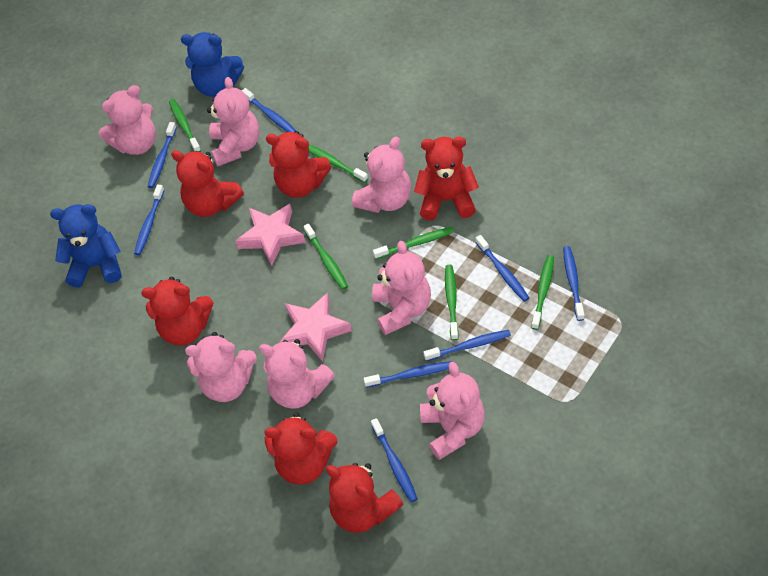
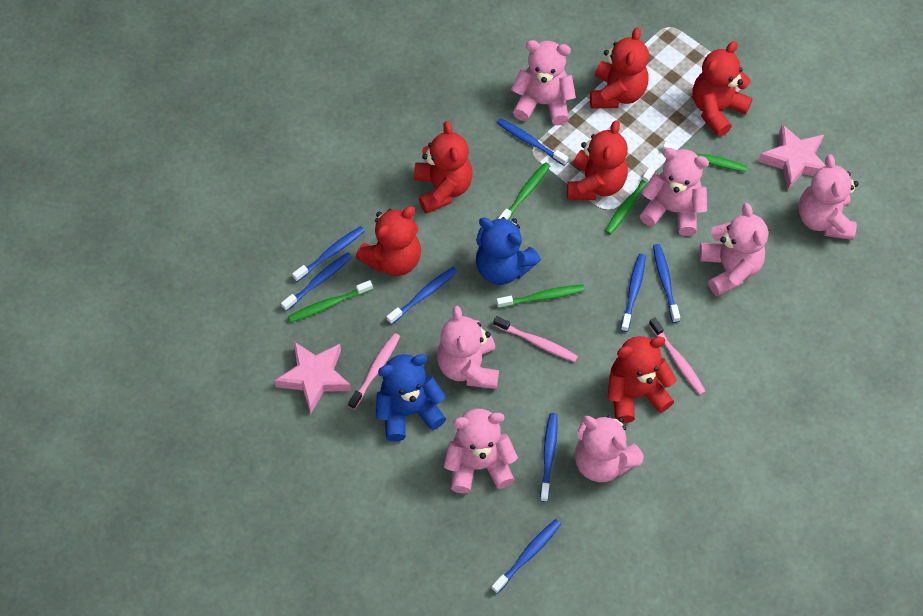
green toothbrush: [169,99,201,152] [304,224,348,290] [309,144,368,183] [373,227,454,259] [445,265,459,340] [531,255,554,330] = 6 -> [288,280,373,322] [497,285,585,308] [498,162,550,220] [605,166,655,234] [663,142,747,172] = 5
pink toothbrush: none = 0 -> [348,333,400,410] [493,316,578,362] [649,318,706,395] = 3

